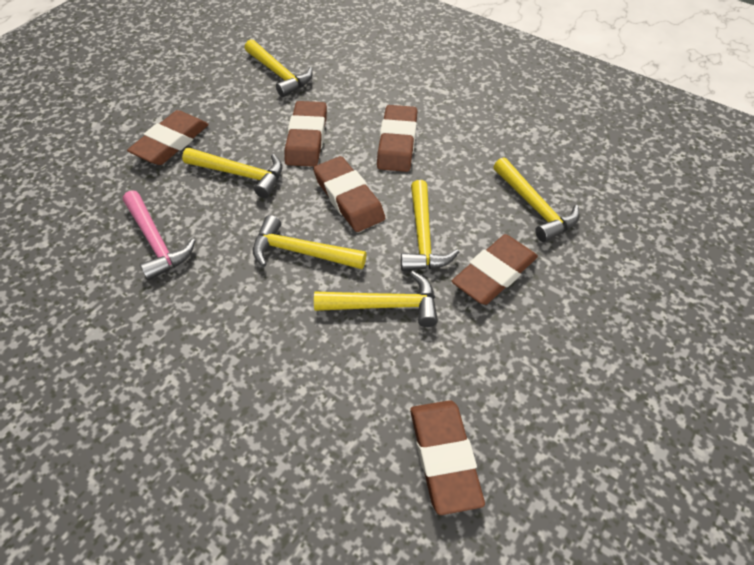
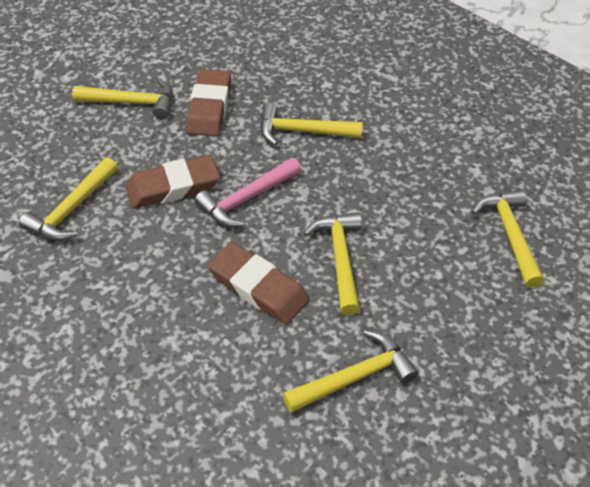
brown eraser: [127,110,209,165] [285,101,327,167] [313,156,385,232] [377,105,417,172] [410,400,485,515] [452,234,538,305] = 6 -> [125,155,220,209] [186,69,231,136] [208,242,309,325] = 3

